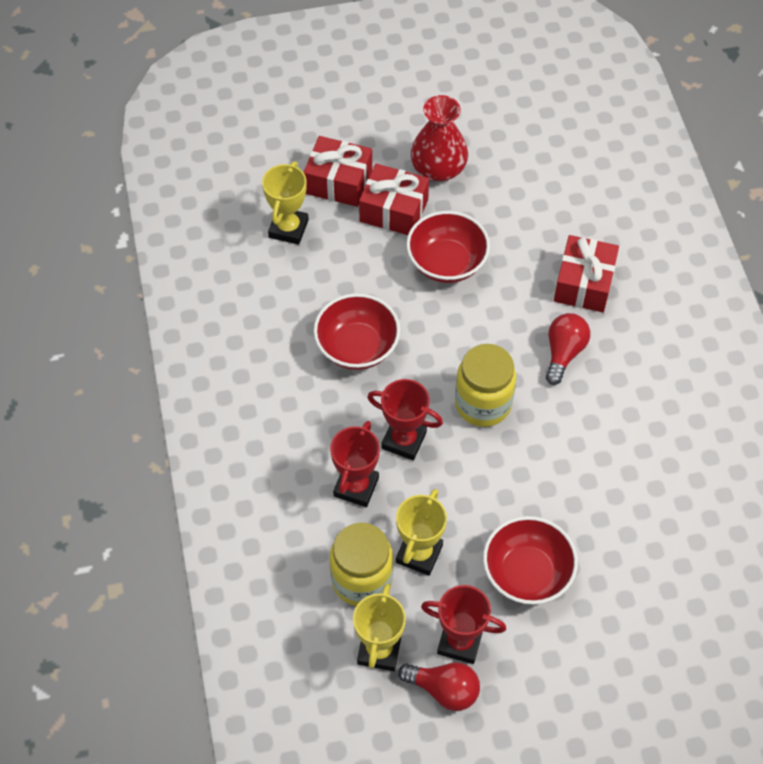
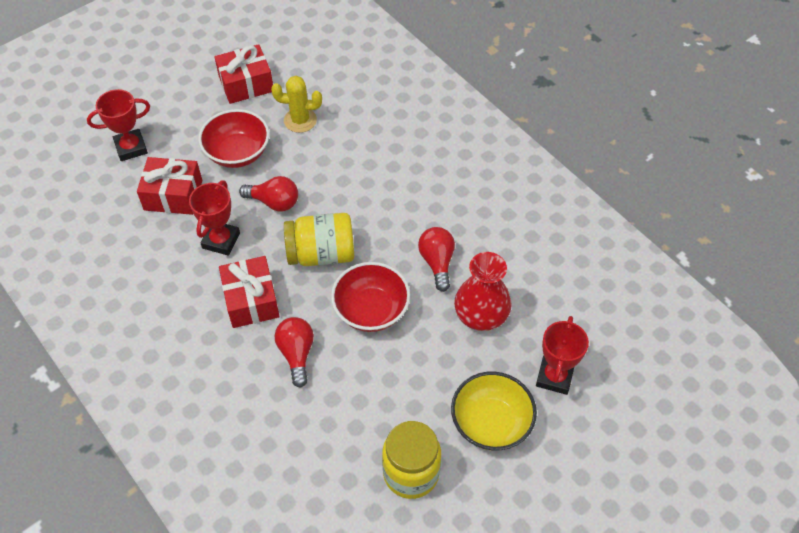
red bowl: [313,293,400,370] [406,211,490,283] [483,516,578,605] = 3 -> [198,109,269,168] [331,262,410,332] = 2
red light bulb: [398,662,480,711] [546,313,590,385] = 2 -> [239,176,298,212] [275,317,314,388] [418,227,455,292] = 3
yellow bowl: none = 0 -> [451,372,537,451] = 1
yellow cactus: none = 0 -> [271,76,322,133] = 1
yellow trophy: [262,161,309,245] [353,584,406,671] [396,489,447,576] = 3 -> none = 0

